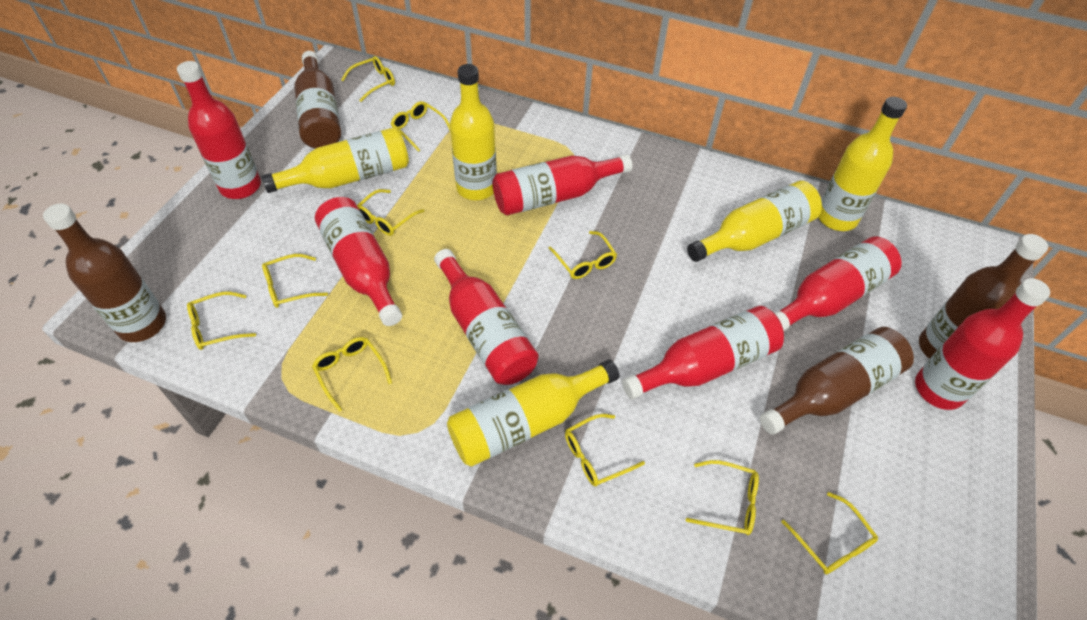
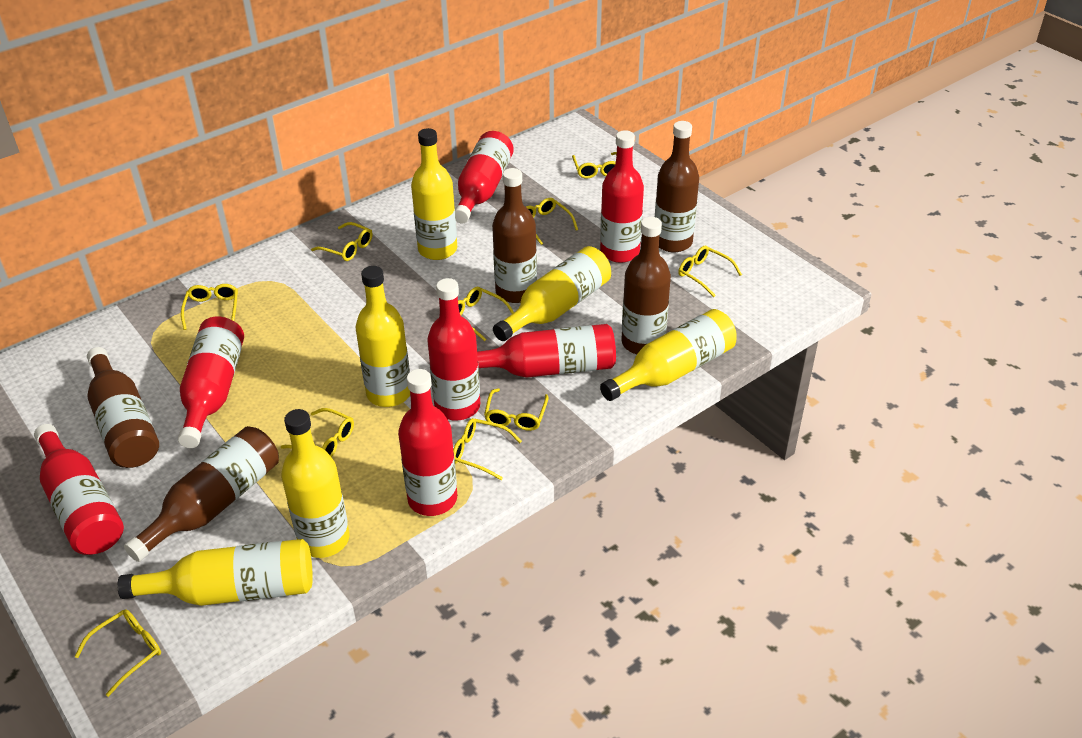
brown bottle: [43,203,166,342] [294,51,341,149] [760,327,914,435] [919,234,1048,359] = 4 -> [87,347,159,468] [124,426,279,562] [492,168,537,303] [621,217,671,354] [655,121,699,252] = 5
yellow bottle: [261,127,409,193] [447,360,619,467] [450,64,497,200] [687,181,822,262] [818,97,907,231] = 5 -> [117,539,313,606] [281,409,349,558] [355,266,410,407] [411,128,457,260] [493,246,611,341] [600,309,737,401] = 6

